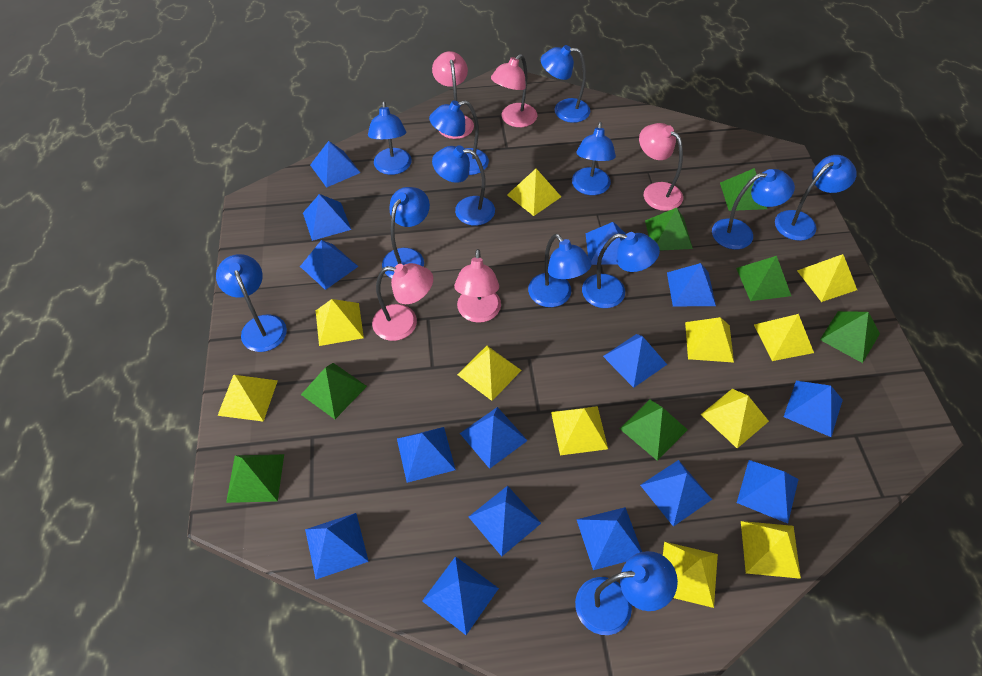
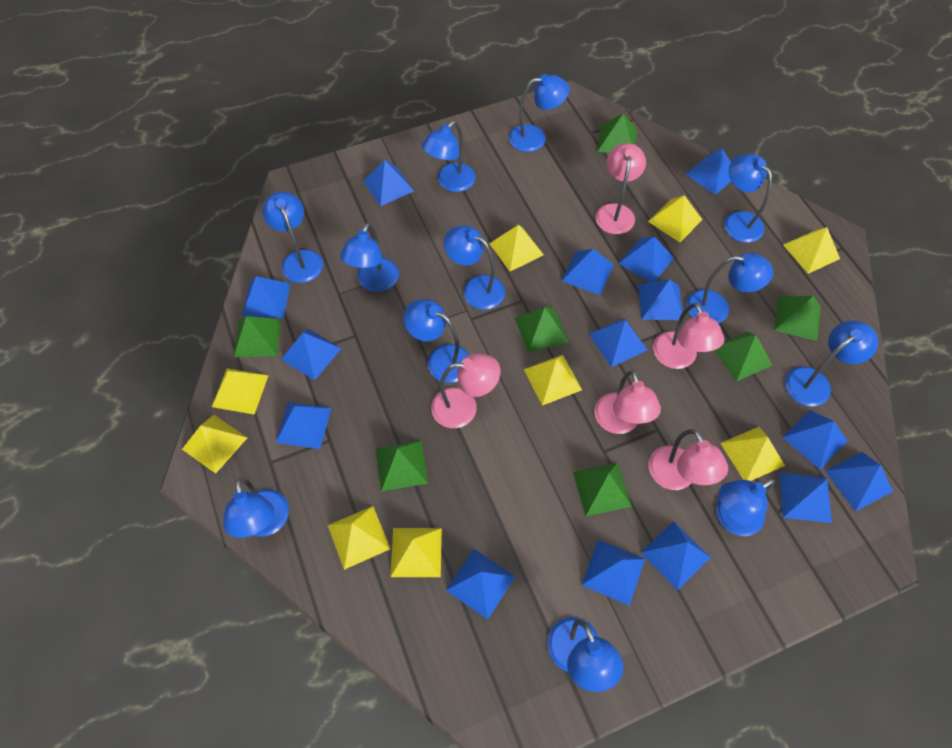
yellow pyramid: [217,375,278,422] [316,299,364,346] [457,346,522,401] [507,169,561,216] [551,406,608,455] [663,542,718,608] [685,317,734,363] [701,389,769,448] [741,521,801,579] [754,314,814,361] [797,254,857,302] = 11 -> [182,415,247,474] [212,368,269,415] [328,506,390,570] [391,528,442,577] [489,225,544,271] [524,355,582,406] [648,195,702,242] [720,427,785,481] [783,227,840,274] = 9

